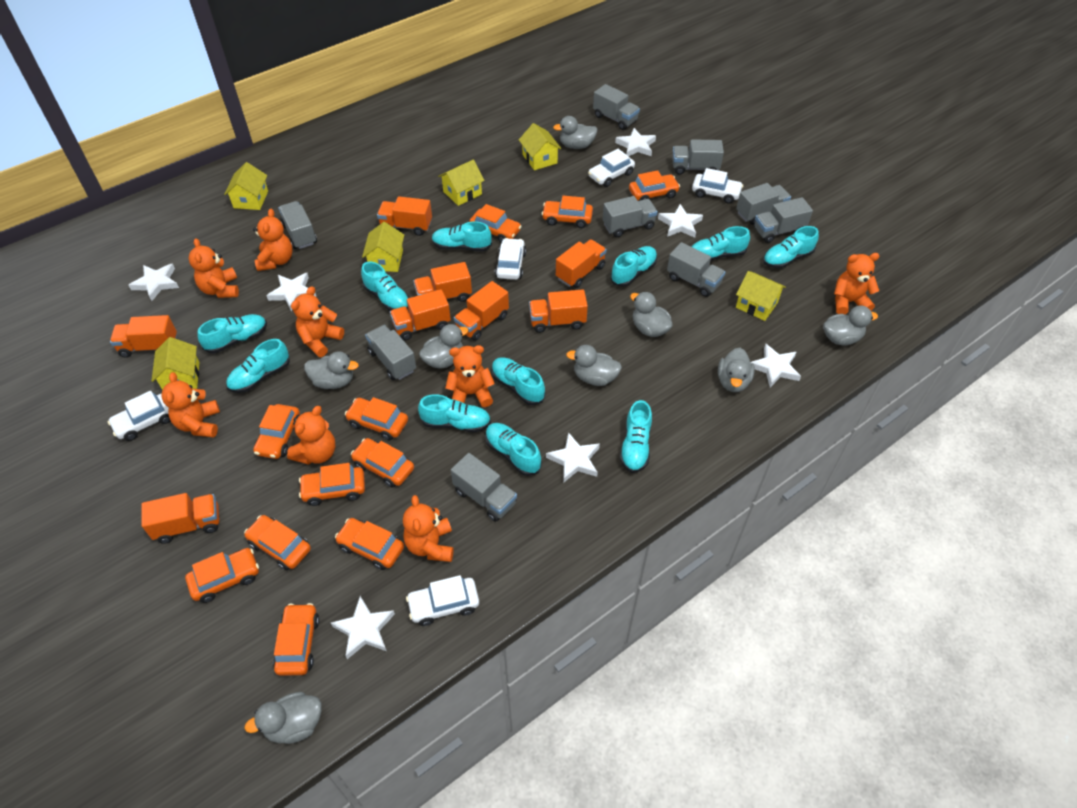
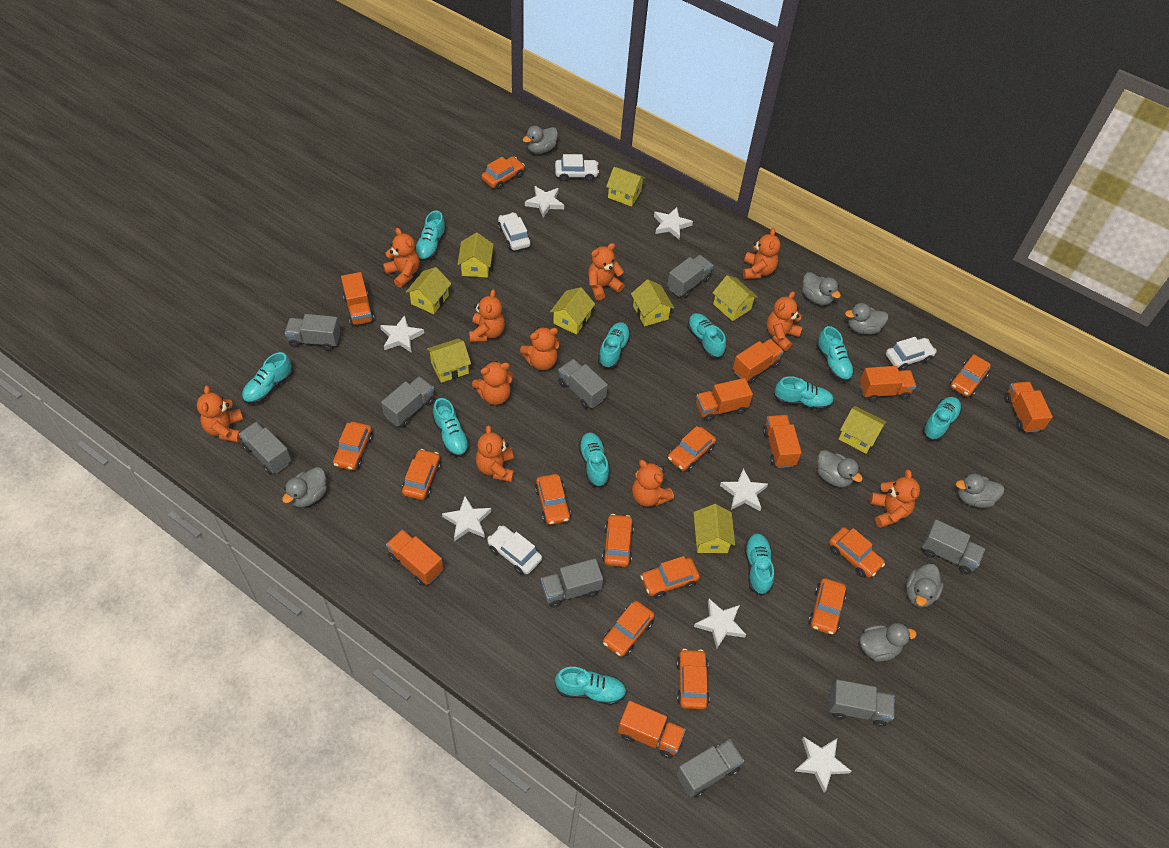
orange car: [185,548,259,603] [244,515,311,570] [253,404,300,459] [273,603,320,676] [299,463,365,506] [335,518,404,570] [345,397,408,440] [351,438,414,488] [469,204,522,243] [542,196,593,228] [629,170,680,201] = 11 -> [333,422,373,470] [402,449,441,500] [482,156,525,190] [535,474,571,525] [602,514,634,567] [603,601,654,657] [640,556,700,598] [668,426,716,472] [676,649,710,709] [808,578,846,635] [829,527,885,578] [949,354,991,397] = 12
orange teddy bear: [161,372,220,438] [189,238,239,298] [253,209,293,271] [287,406,336,465] [291,286,344,357] [403,495,454,562] [445,345,495,407] [834,253,880,314] = 8 -> [197,385,243,442] [383,228,420,288] [469,289,505,342] [472,361,513,405] [476,425,514,482] [520,327,560,370] [588,243,625,300] [632,460,674,507] [743,228,781,279] [766,291,803,351] [870,470,920,528] = 11
white car: [107,391,171,441] [406,575,479,626] [495,238,526,280] [588,149,635,187] [692,168,743,204] = 5 -> [487,526,542,575] [498,212,531,251] [555,154,599,181] [886,337,937,371] = 4
yellow house: [151,337,199,390] [224,162,268,210] [362,222,404,272] [438,159,484,206] [519,123,562,170] [736,271,786,321] = 6 -> [406,267,452,314] [427,339,471,383] [457,233,494,278] [550,287,595,334] [606,167,646,207] [631,280,674,326] [693,504,735,553] [712,275,758,321] [839,406,886,454] = 9

